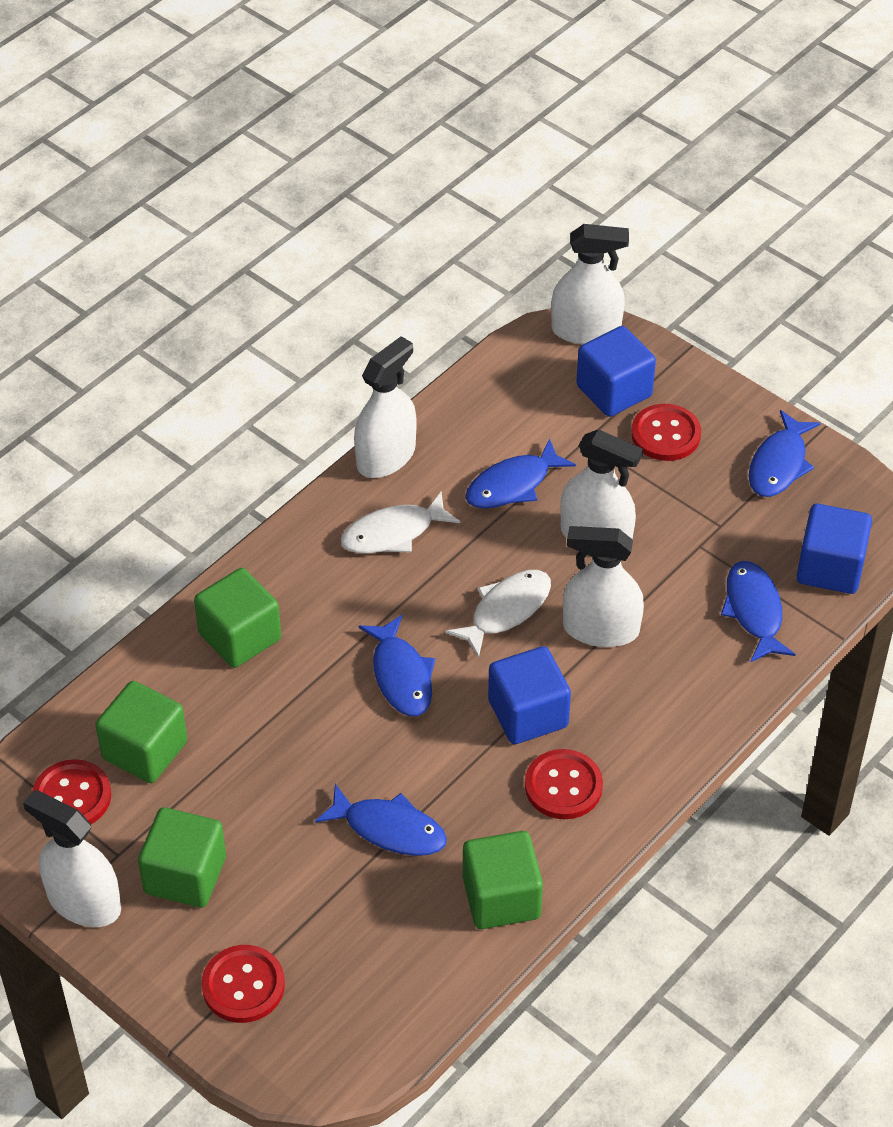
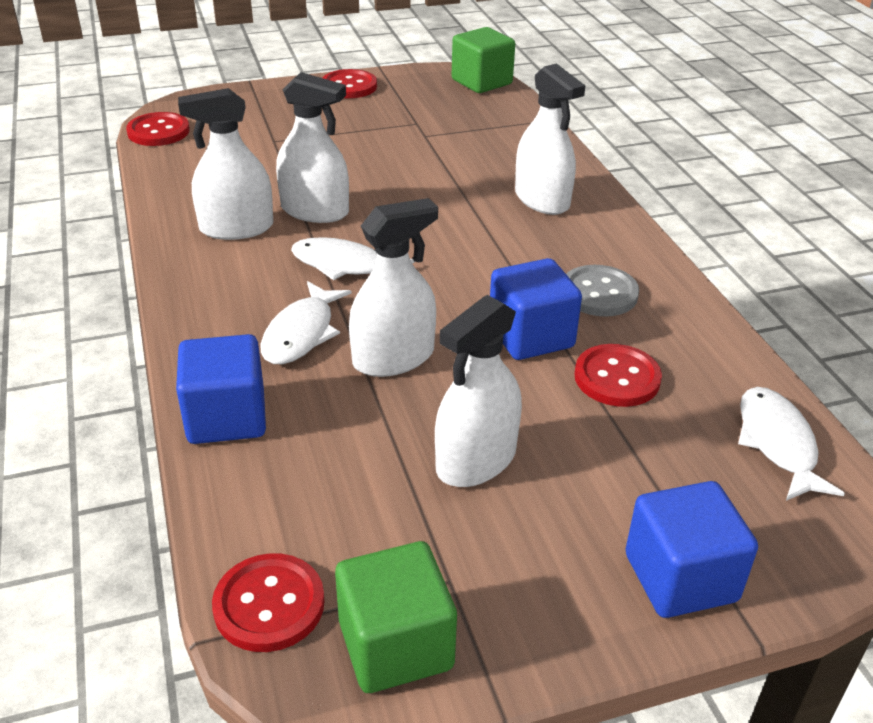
blue fish: [315,784,447,856] [359,615,435,716] [465,438,576,509] [721,561,796,663] [749,410,821,497] = 5 -> none = 0
green cube: [95,681,187,783] [138,807,226,908] [194,568,281,668] [463,831,543,929] = 4 -> [335,541,457,693] [452,27,515,93] = 2
grey button: none = 0 -> [566,265,639,317] = 1
white fish: [341,492,460,554] [445,570,551,658] = 2 -> [261,281,351,364] [291,237,415,280] [738,387,845,501] = 3

